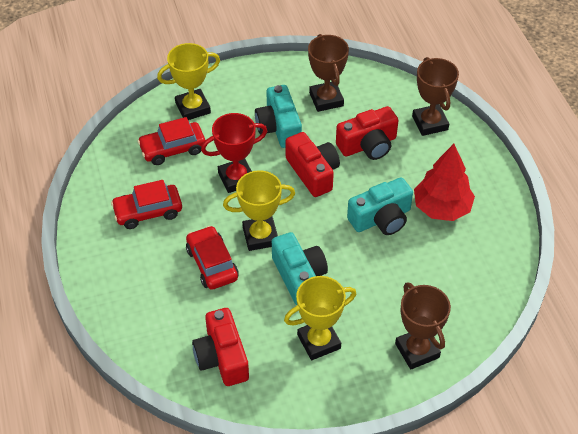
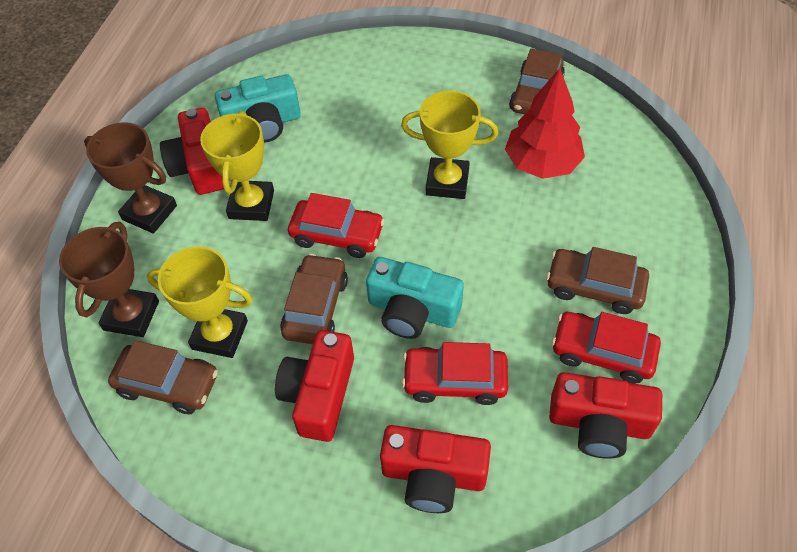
brown car: none = 0 -> [108,340,218,414] [280,254,348,344] [509,48,565,114] [546,247,649,314] = 4
brown trophy: [308,34,349,112] [395,282,451,369] [412,57,459,136] = 3 -> [59,222,159,337] [84,122,177,234] = 2
red camera: [192,308,249,386] [286,132,340,197] [336,106,399,160] = 3 -> [160,108,224,195] [275,330,354,442] [380,425,491,513] [549,372,662,459] = 4
red trophy: [201,113,267,193] = 1 -> none = 0
turquoise camera: [255,85,302,148] [272,232,328,305] [347,178,413,235] = 3 -> [215,74,301,143] [366,257,464,339] = 2

